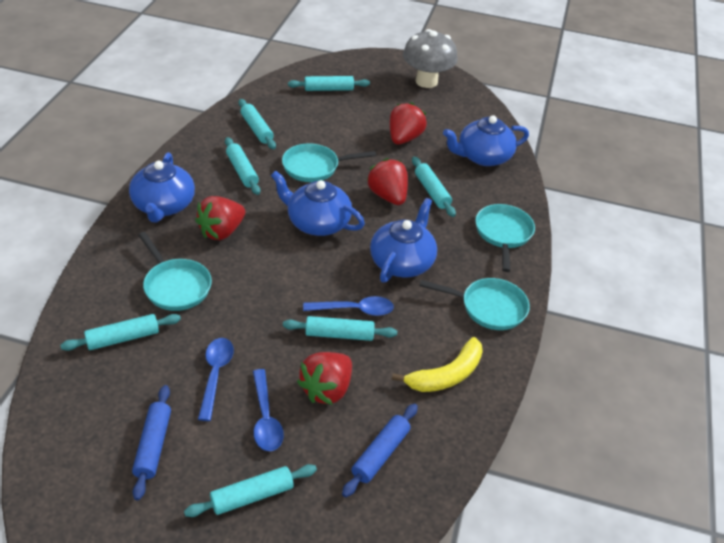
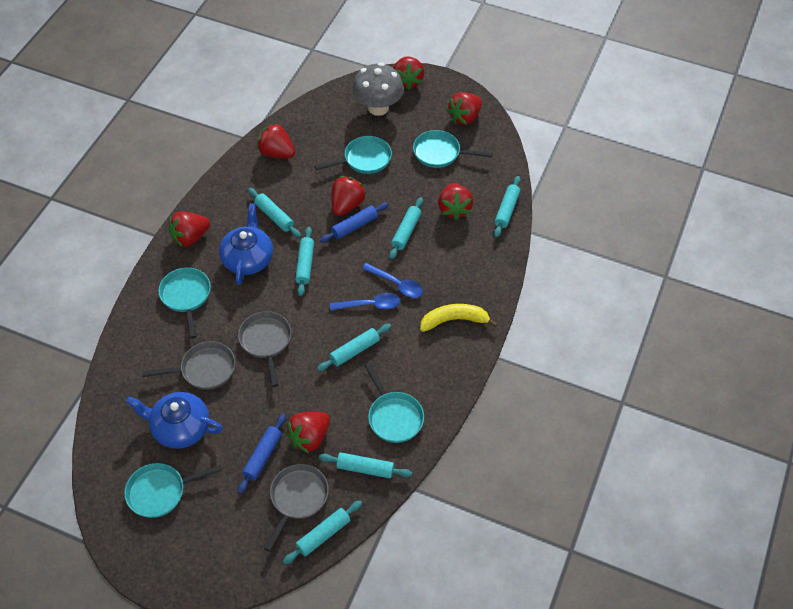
blue spoon: [198,338,234,421] [253,369,284,451] [303,296,394,316] = 3 -> [330,293,400,310] [362,263,423,298] = 2
blue teapot: [129,152,195,222] [271,171,365,236] [370,198,437,283] [443,115,529,166] = 4 -> [126,392,223,449] [219,203,273,285] = 2
grey pan: none = 0 -> [142,341,235,390] [238,311,292,387] [264,464,329,552] = 3
red strawberry: [195,196,245,240] [297,352,352,405] [366,158,408,205] [390,102,427,145] = 4 -> [169,211,210,247] [257,123,295,158] [286,412,330,453] [331,176,366,216] [393,56,424,90] [438,183,473,220] [447,92,482,125] = 7
turquoise pan: [138,232,212,311] [282,143,376,182] [419,278,530,330] [475,204,535,272] = 4 -> [124,463,222,518] [158,268,211,339] [314,136,392,174] [364,362,424,443] [413,130,492,168] = 5

